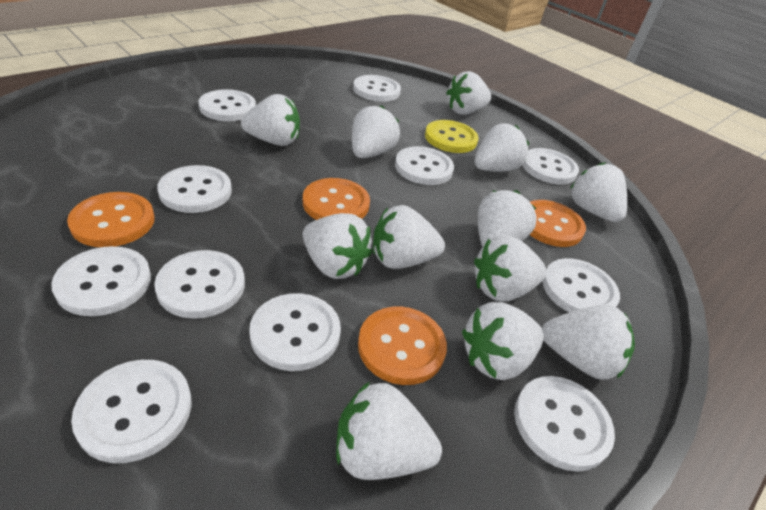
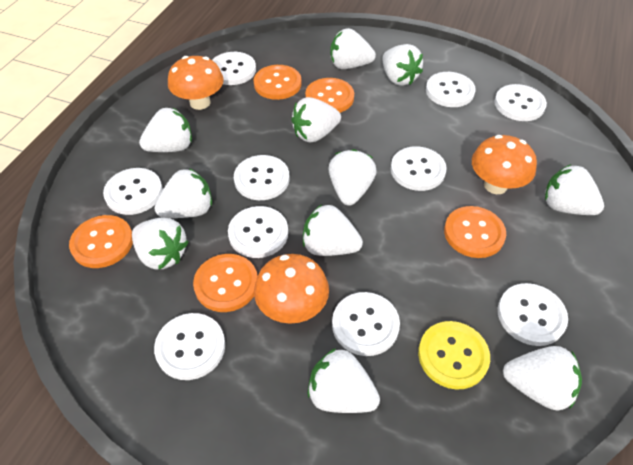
orange button: [67,192,155,247] [303,178,370,220] [358,307,447,385] [530,200,586,247] = 4 -> [69,215,133,268] [193,254,258,312] [253,65,302,100] [305,78,354,113] [444,206,506,258] = 5
orange mushroom: none = 0 -> [168,56,224,110] [254,254,329,324] [472,135,537,194] = 3
white button: [51,246,151,316] [71,360,192,463] [154,250,245,319] [157,165,232,213] [198,89,256,121] [249,293,341,371] [353,75,401,102] [395,146,454,185] [514,376,615,472] [523,148,579,185] [542,258,620,312] = 11 -> [103,168,163,215] [154,313,225,380] [212,52,256,85] [228,206,288,258] [234,155,290,200] [332,292,400,356] [391,146,447,191] [426,72,476,107] [494,84,547,121] [498,283,568,346] = 10
white strawberry: [241,94,300,146] [303,213,372,279] [336,381,442,480] [352,105,400,158] [373,205,445,269] [446,71,491,115] [462,302,544,380] [474,123,529,172] [474,235,547,302] [478,190,537,247] [542,305,635,380] [571,162,627,222] = 12 -> [132,218,188,270] [139,107,192,152] [155,168,212,218] [291,97,341,143] [303,204,363,256] [307,348,380,413] [328,149,377,206] [330,28,376,69] [383,44,423,86] [503,346,582,411] [545,164,604,215] = 11

